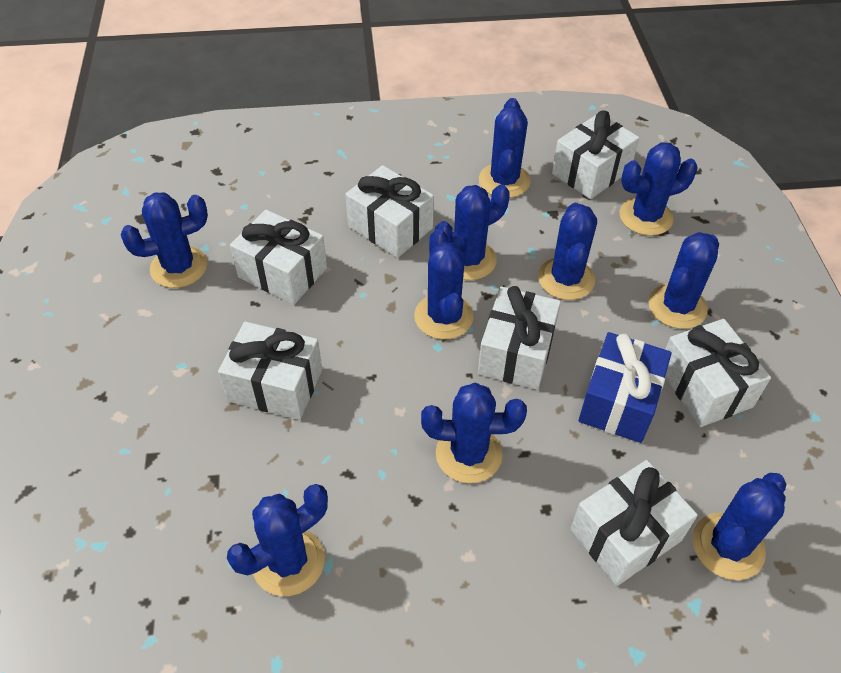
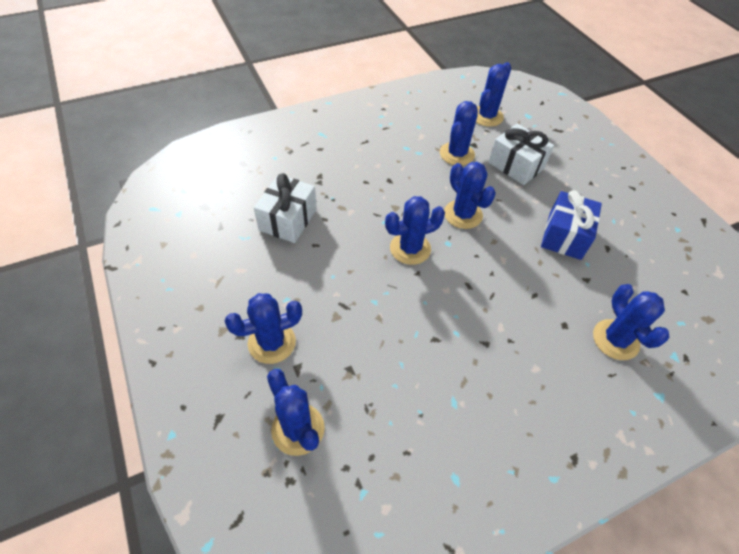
blue cactus: [121,192,208,288] [227,484,328,596] [414,229,474,339] [421,383,527,483] [435,184,510,280] [479,98,531,198] [538,203,597,300] [619,142,698,236] [648,232,719,329] [693,473,786,580] = 10 -> [225,293,302,364] [267,369,325,456] [385,196,445,265] [440,101,478,166] [444,162,496,229] [476,62,511,127] [593,284,669,360] = 7
white gift: [218,321,322,420] [230,209,327,304] [345,165,434,258] [478,286,561,390] [552,110,639,199] [570,460,698,586] [665,319,771,427] = 7 -> [254,173,317,243] [488,123,554,185] = 2

